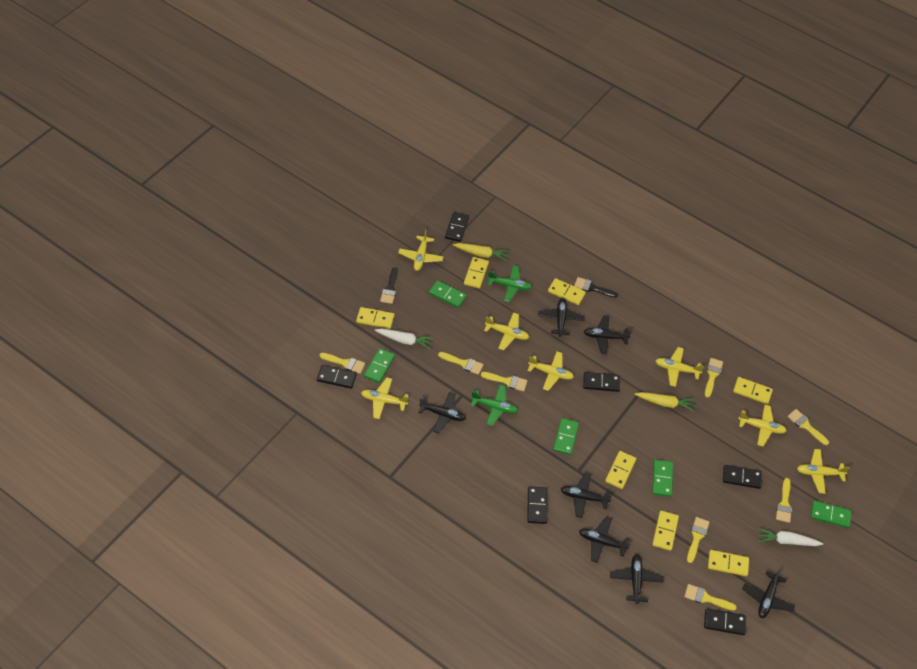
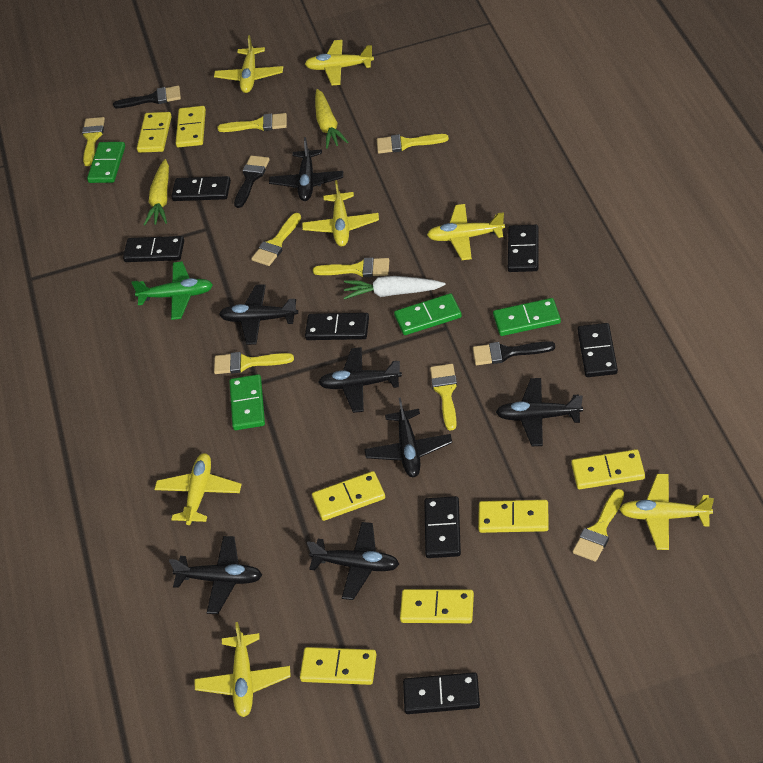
black brush: [380,267,398,304] [574,277,618,298] = 2 -> [113,86,181,108] [234,156,270,208] [473,341,555,365] = 3
black domino: [317,365,357,389] [445,212,469,242] [527,487,547,524] [583,372,620,392] [704,608,746,635] [723,465,762,489] = 6 -> [123,236,184,262] [171,176,231,201] [305,313,369,340] [403,672,480,714] [424,496,461,558] [508,225,539,272] [578,323,618,377] = 7
green domino: [364,348,395,383] [429,280,467,308] [553,418,579,455] [652,460,673,497] [811,500,852,528] = 5 -> [87,142,125,183] [229,374,265,430] [394,293,462,335] [493,298,561,336] = 4
green plane: [471,385,518,426] [488,265,532,302] = 2 -> [131,262,213,320] = 1
white carrot: [375,329,434,350] [758,528,823,546] = 2 -> [344,276,446,300] = 1

